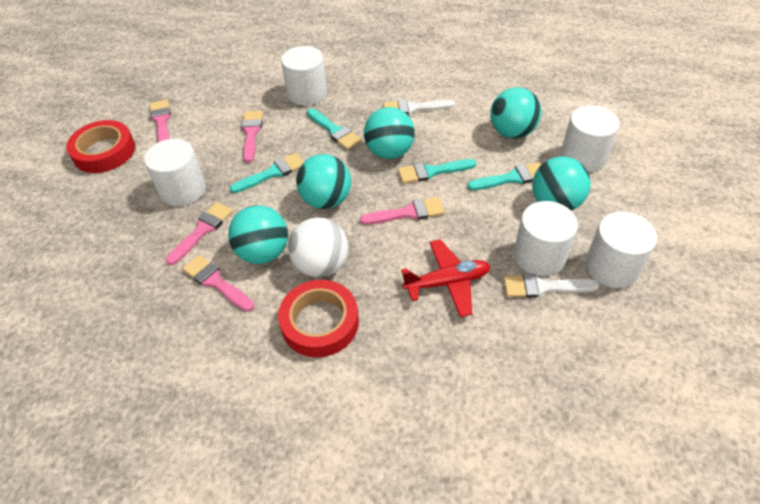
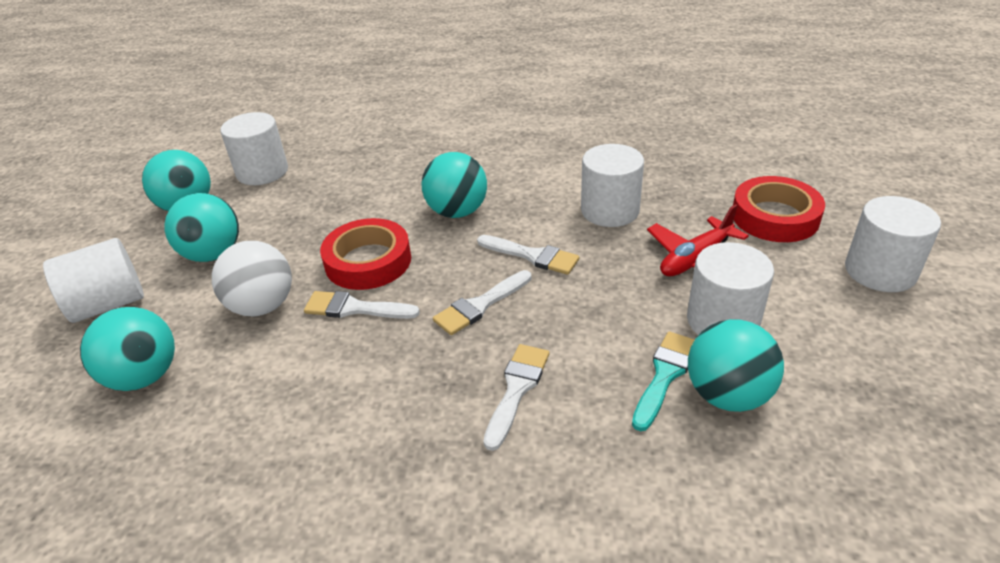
pink brush: [150,100,171,142] [166,202,233,265] [182,255,254,312] [242,111,263,163] [360,197,445,225] = 5 -> none = 0
turquoise brush: [230,153,304,193] [307,108,362,150] [398,159,477,184] [468,162,541,190] = 4 -> [632,331,695,431] = 1
white brush: [383,99,455,115] [504,274,600,298] = 2 -> [304,291,420,319] [433,270,531,335] [477,235,579,275] [483,344,549,451] = 4

